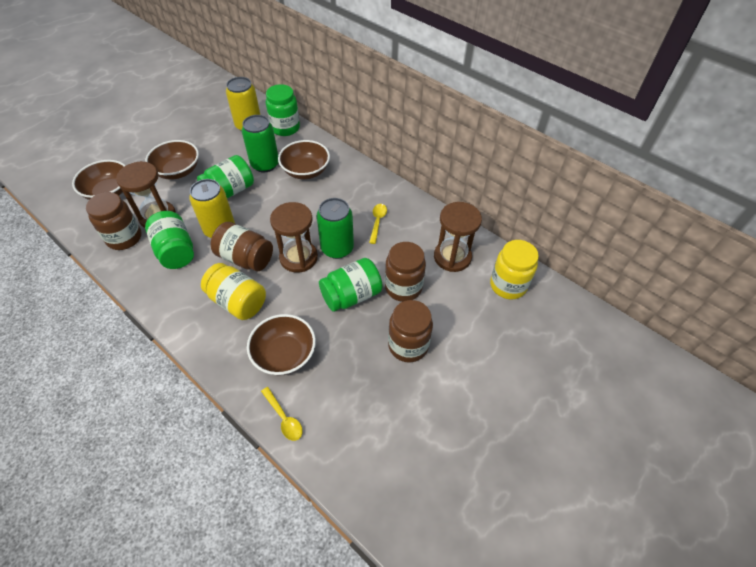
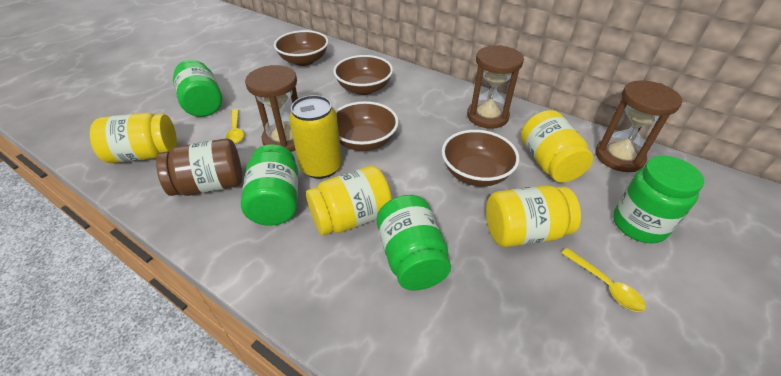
brown jar: [86,192,142,250] [211,222,273,271] [385,242,426,302] [388,300,433,363] = 4 -> [156,138,242,196] = 1
green can: [242,115,279,173] [317,198,354,259] = 2 -> none = 0
yellow can: [189,179,235,238] [226,77,261,131] = 2 -> [289,95,342,179] = 1
yellow jar: [201,263,266,320] [490,240,539,300] = 2 -> [90,113,177,163] [306,166,392,236] [486,185,581,247] [521,110,593,182] = 4

